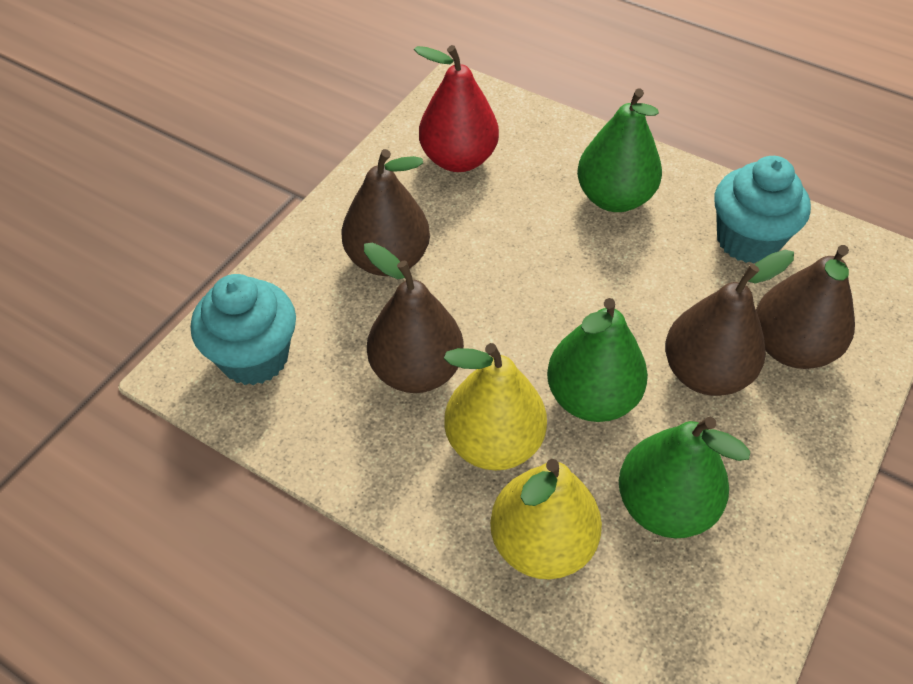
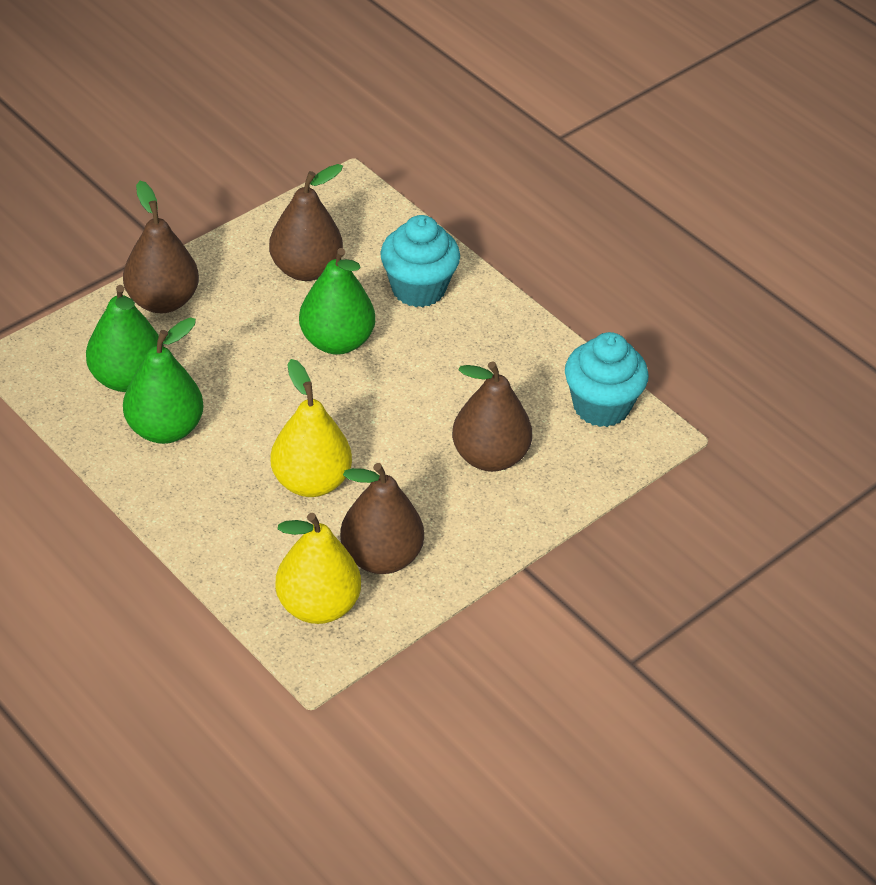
red pear: [414,45,499,172] = 1 -> none = 0

